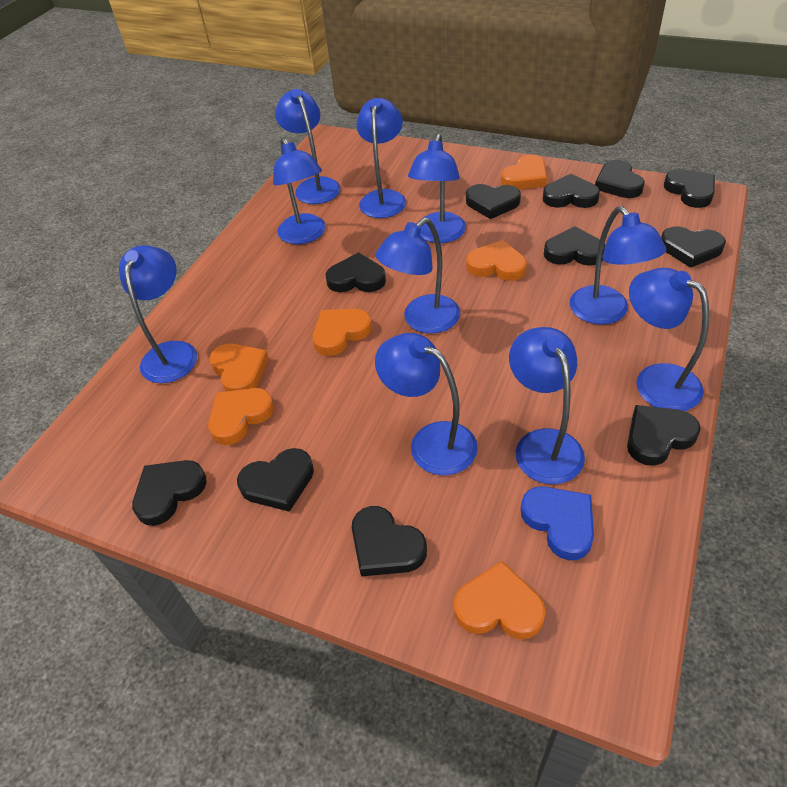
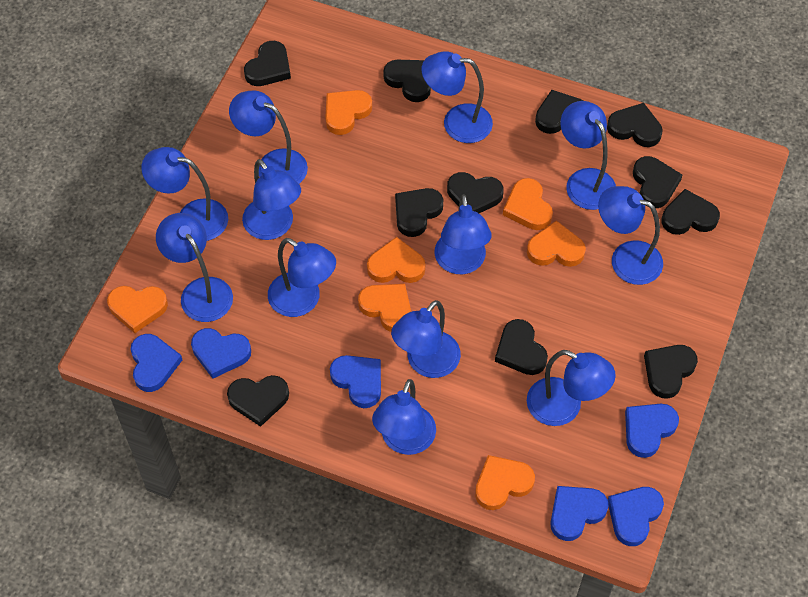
blue heart: [521,486,594,560] = 1 -> [130,334,182,392] [191,328,251,379] [330,355,381,408] [550,486,609,541] [608,487,664,546] [625,404,679,458] = 6
blue lamp: [119,245,197,383] [273,137,325,244] [275,89,341,204] [356,98,406,218] [375,218,460,334] [375,333,478,475] [408,134,466,243] [509,327,585,484] [570,206,666,325] [629,268,709,411] = 10 -> [141,147,228,241] [156,213,233,322] [229,90,308,184] [242,159,301,240] [268,238,336,317] [372,379,436,455] [391,300,461,378] [422,51,493,143] [435,194,492,274] [527,350,616,426] [560,101,616,210] [598,186,663,285] = 12
orange heart: [208,388,274,445] [209,344,269,391] [313,309,372,356] [454,561,546,639] [466,240,527,281] [501,154,547,189] = 6 -> [107,286,168,333] [325,90,372,135] [358,284,411,332] [367,237,426,283] [475,455,535,510] [503,178,553,230] [527,221,586,267] = 7

